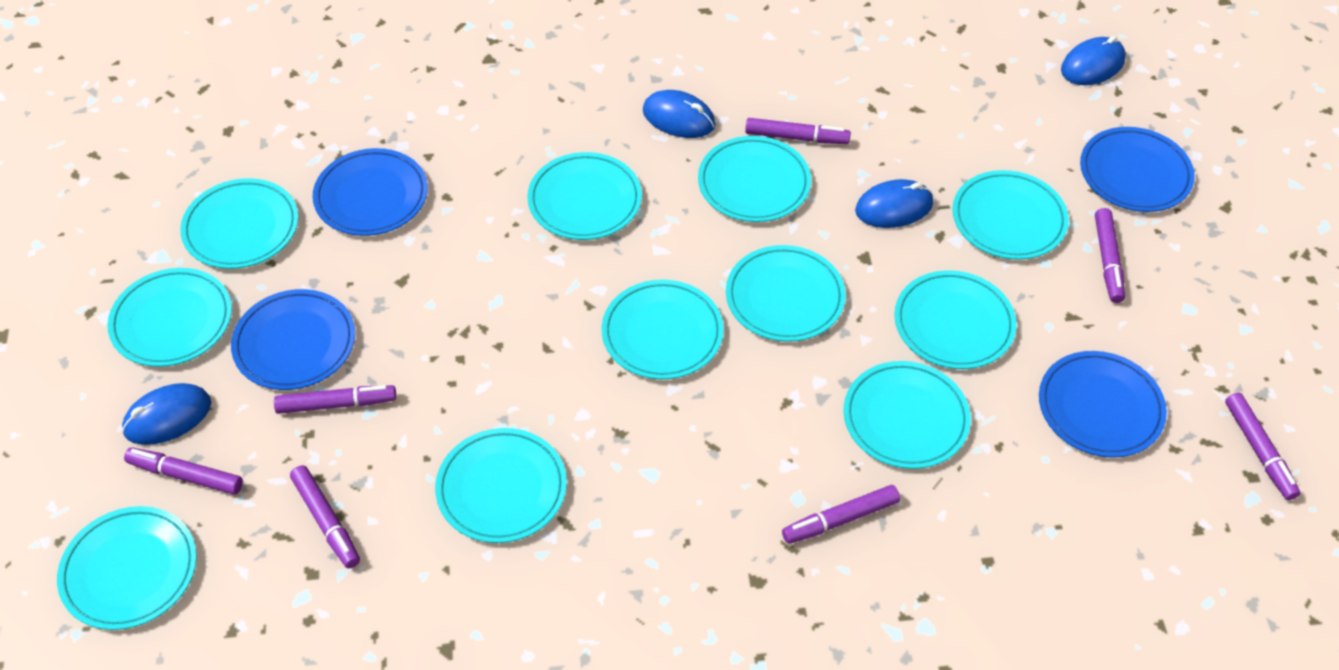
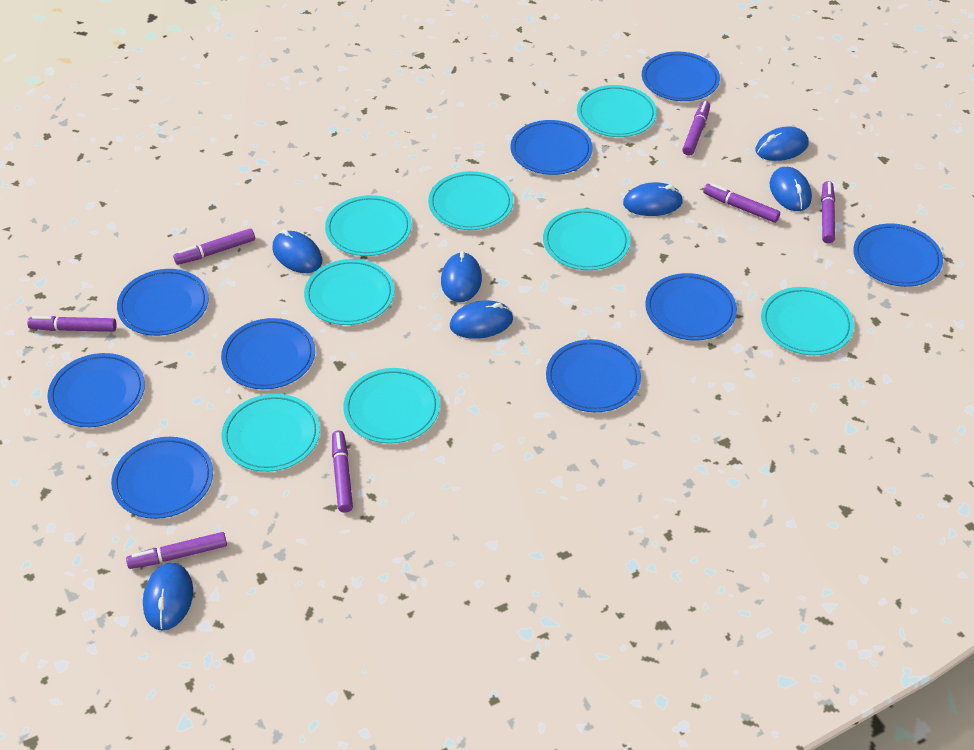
blue mouse: [122,383,211,445] [643,90,716,138] [855,179,933,228] [1061,36,1126,85] = 4 -> [143,563,193,631] [272,229,322,273] [441,251,482,302] [450,300,513,339] [623,182,683,216] [755,127,809,161] [769,167,812,211] = 7
blue plate: [231,289,355,390] [313,148,428,236] [1039,351,1167,458] [1080,127,1195,212] = 4 -> [47,353,145,427] [111,437,213,519] [117,269,209,336] [221,318,315,389] [510,120,593,175] [546,339,641,412] [642,52,720,101] [645,273,737,341] [853,223,943,287] = 9
turquoise plate: [57,506,197,630] [107,268,232,367] [180,178,298,269] [435,428,567,543] [527,152,642,240] [602,280,724,379] [698,136,811,222] [726,245,846,342] [843,361,971,469] [894,270,1016,369] [952,170,1069,260] = 11 -> [222,394,320,472] [304,259,395,325] [325,195,412,256] [343,368,440,444] [428,171,513,230] [543,208,630,270] [577,85,657,137] [761,287,854,355] = 8

